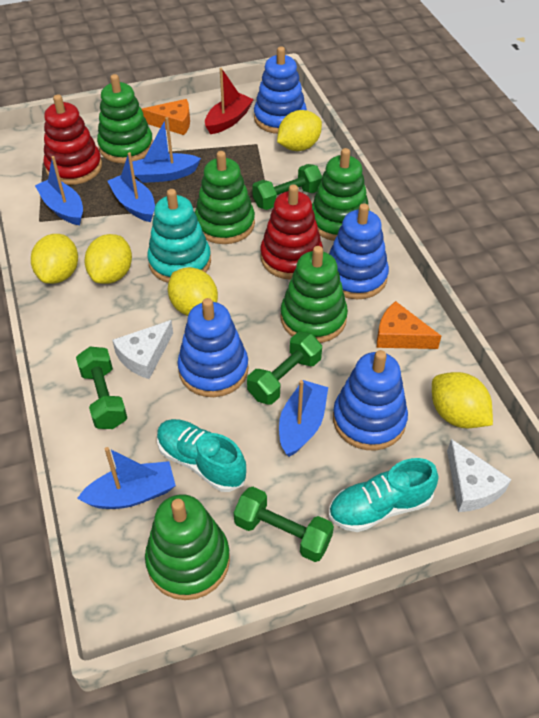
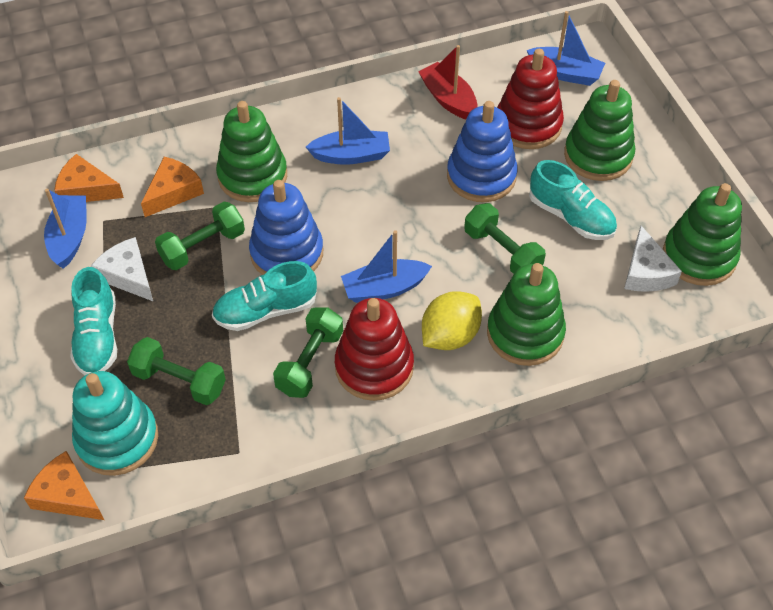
blue boat: [35,156,83,225] [77,447,176,509] [107,152,155,222] [132,117,201,183] [279,380,328,457] = 5 -> [44,189,87,269] [306,97,390,165] [341,230,432,303] [527,11,605,86] = 4
blue stacking toy: [177,298,249,397] [254,47,307,134] [329,203,389,299] [333,350,408,450] = 4 -> [249,180,323,275] [447,101,518,202] = 2
green stacking toy: [97,74,153,163] [145,494,230,600] [195,151,255,244] [280,246,348,343] [312,148,370,241] = 5 -> [216,101,287,202] [487,263,566,366] [564,80,635,181] [663,183,742,286] = 4
orange cheese: [142,99,190,135] [377,301,441,349] = 2 -> [24,451,104,520] [54,154,124,202] [141,157,204,217] = 3
turquoise shoe: [157,419,247,492] [329,458,438,532] = 2 -> [70,267,117,375] [212,261,317,331] [529,160,617,240] = 3
yellow lemon: [31,234,78,284] [84,234,132,284] [168,267,218,316] [277,110,322,151] [432,372,493,428] = 5 -> [422,291,482,350] = 1

